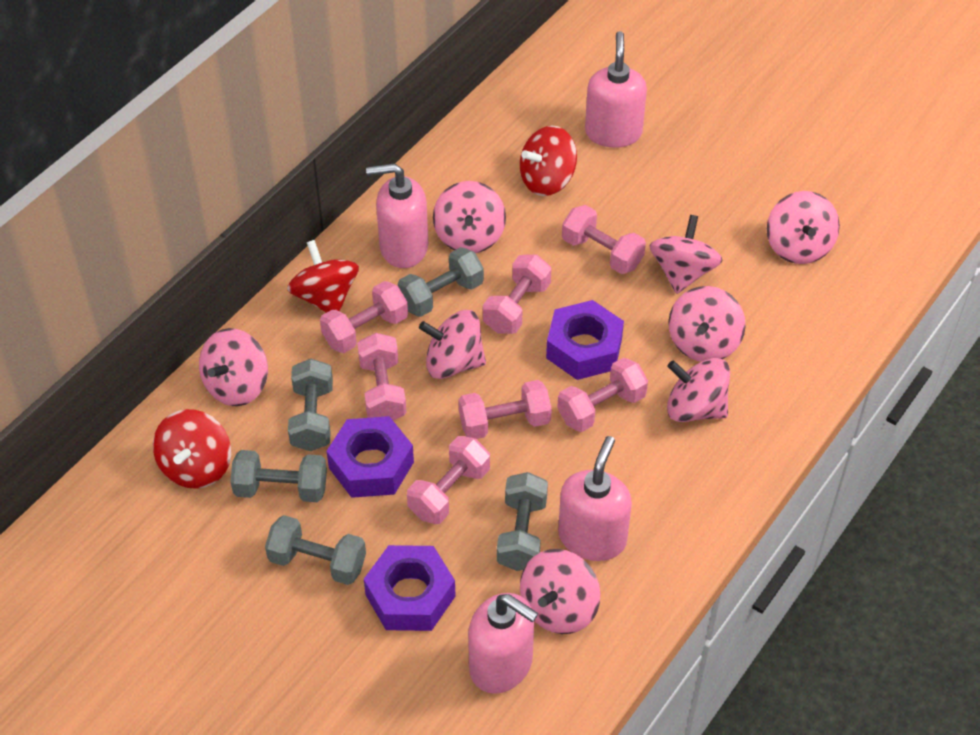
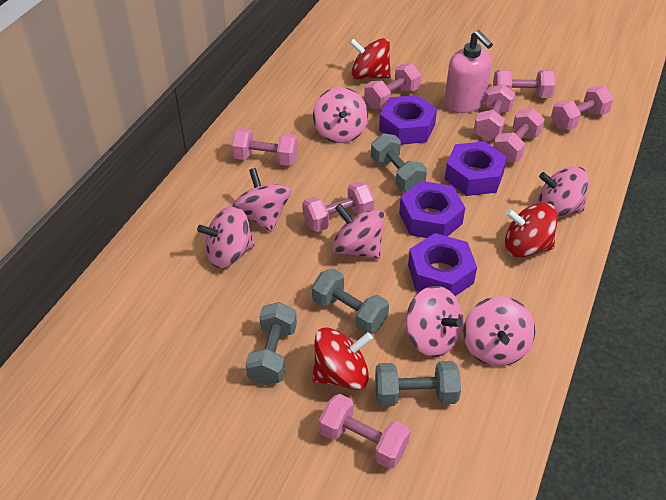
grey dumbbell: [230,450,327,502] [265,515,366,585] [288,359,333,451] [398,247,484,317] [497,472,548,571] = 5 -> [246,302,297,385] [312,269,389,334] [371,133,427,191] [375,361,461,406] = 4
pink dumbbell: [320,281,408,353] [357,333,407,421] [407,436,490,524] [458,380,552,439] [483,254,551,334] [557,358,648,432] [562,205,646,274] = 7 -> [231,128,298,166] [302,182,375,232] [319,394,410,469] [364,63,421,109] [474,84,515,140] [493,70,556,98] [493,108,545,163] [551,86,613,130] = 8
pink soap dispenser: [366,163,428,268] [468,593,538,694] [558,436,632,561] [585,31,647,148] = 4 -> [445,30,493,113] = 1
pink spinning top: [199,328,268,406] [419,310,486,379] [433,181,506,253] [520,549,600,634] [649,215,723,294] [667,358,730,422] [668,286,746,362] [767,191,840,264] = 8 -> [197,206,255,268] [233,168,291,232] [313,87,368,143] [332,204,384,259] [406,286,463,357] [463,296,535,366] [537,166,589,218] = 7
purple nut: [327,416,414,498] [364,545,456,631] [546,300,624,380] = 3 -> [379,95,437,145] [399,181,465,238] [408,233,477,296] [445,141,507,196] = 4

